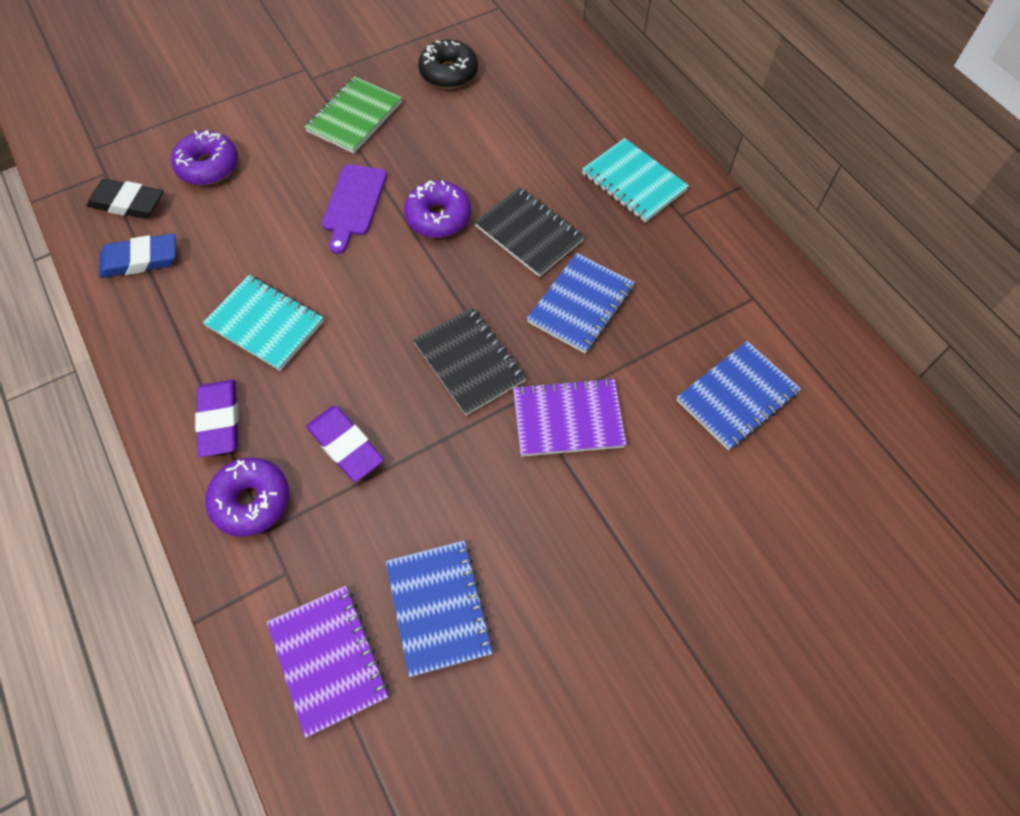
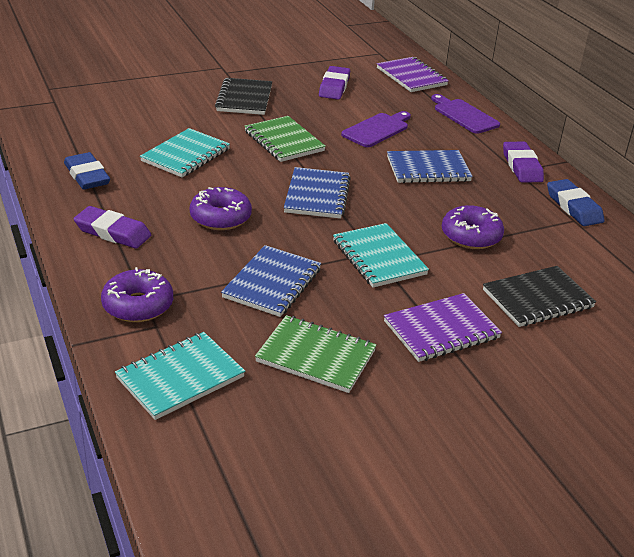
black donut: [418,40,478,89] = 1 -> none = 0
black eraser: [87,179,163,219] = 1 -> none = 0
blue eraser: [99,233,176,278] = 1 -> [64,152,110,190] [547,179,604,226] = 2
green notebook: [305,76,402,154] = 1 -> [244,116,326,162] [255,315,377,393] = 2
purple cutting board: [322,165,387,254] = 1 -> [341,111,411,147] [431,94,500,134] = 2
purple eraser: [195,380,239,457] [306,406,384,482] = 2 -> [73,206,151,249] [319,66,350,100] [503,142,544,183] = 3
turquoise notebook: [203,275,324,371] [582,138,689,223] = 2 -> [115,332,245,420] [140,128,230,178] [333,223,429,288] = 3

